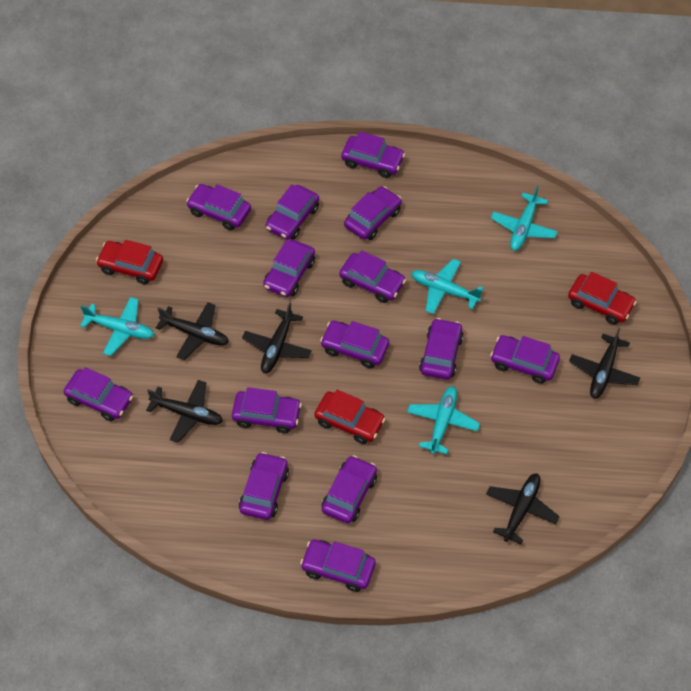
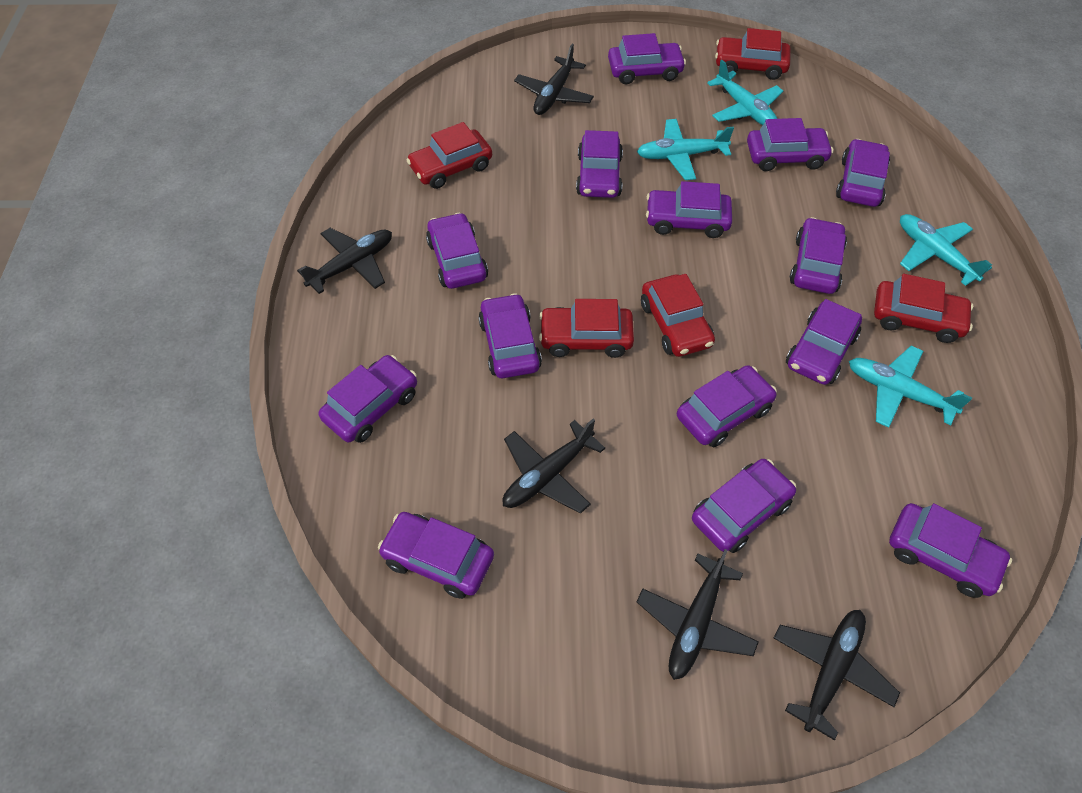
red car: [96,240,163,284] [315,390,385,444] [568,272,637,325] = 3 -> [407,122,492,189] [539,299,634,358] [641,274,715,357] [715,28,791,80] [874,274,973,343] = 5

